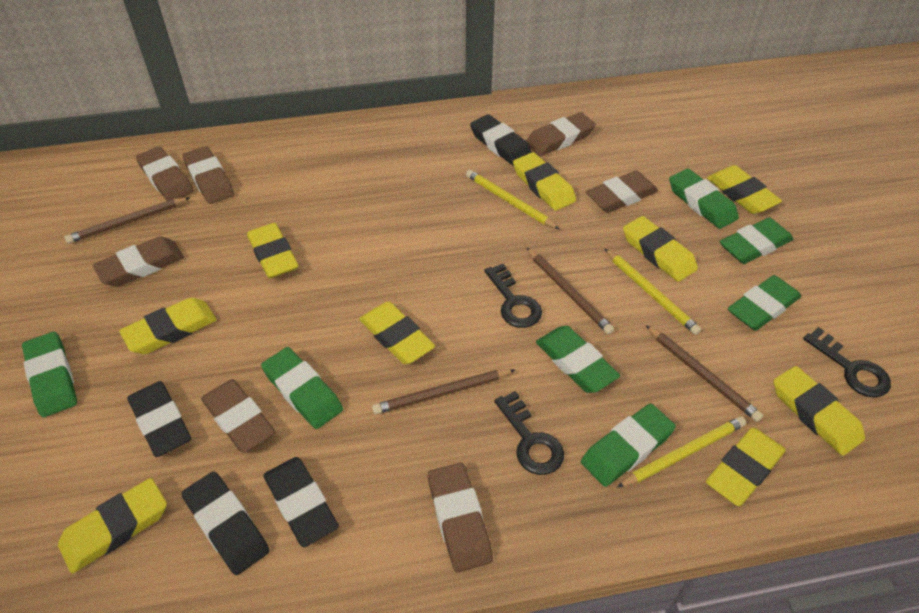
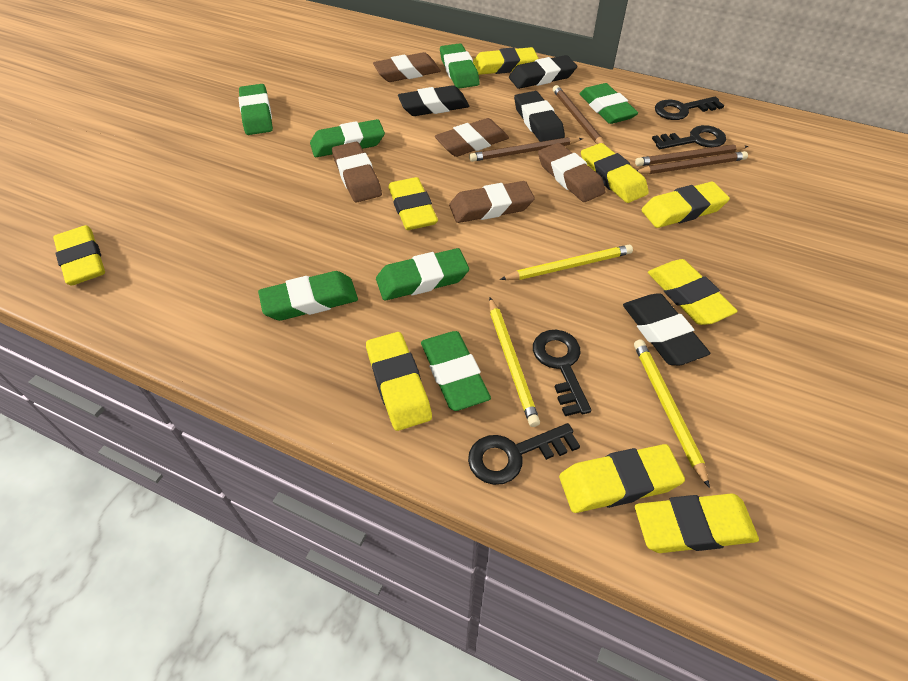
black key: [484,264,542,328] [494,391,564,475] [803,327,891,397] = 3 -> [468,423,580,485] [533,330,592,416] [652,125,726,149] [655,97,724,120] = 4
brown eraser: [93,236,184,287] [136,146,194,201] [182,146,234,204] [201,379,275,453] [428,463,493,573] [526,112,596,156] [586,171,658,213] = 7 -> [332,142,382,202] [373,52,441,82] [435,118,509,157] [449,181,535,223] [538,143,605,202] = 5

